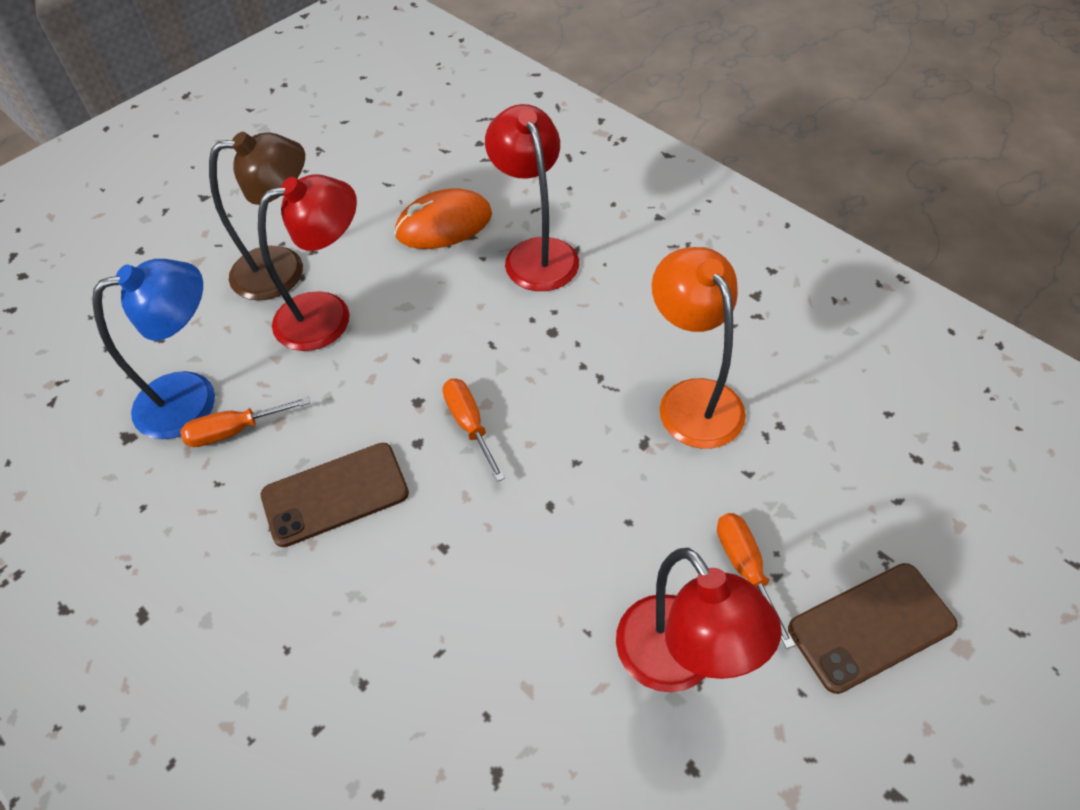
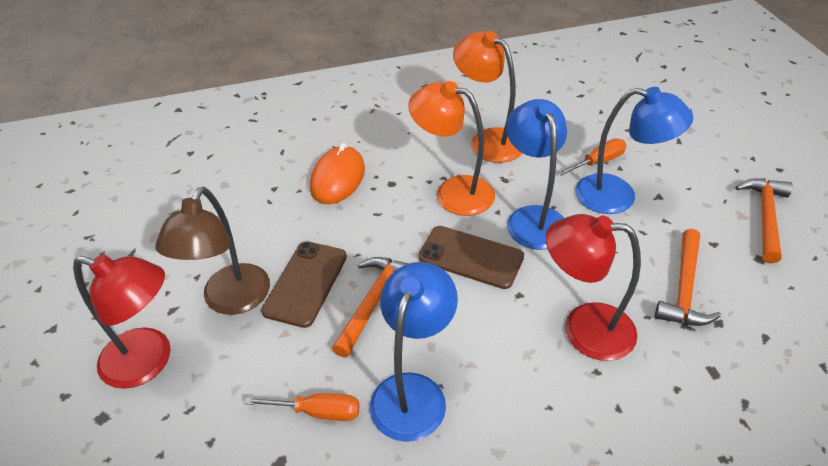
blue lamp: [92,259,215,439] = 1 -> [370,262,458,442] [506,99,567,250] [575,87,693,214] = 3
orange hammer: none = 0 -> [332,257,409,358] [655,229,721,326] [735,178,793,263] = 3
orange lamp: [652,247,746,449] = 1 -> [408,81,495,216] [453,31,522,163] = 2
orange screwdriver: [180,397,310,447] [442,379,505,482] [717,513,796,649] = 3 -> [244,393,360,421] [558,139,626,176] = 2
red lamp: [258,174,357,351] [485,104,579,291] [616,548,782,692] = 3 -> [73,254,171,389] [546,214,641,361] = 2

